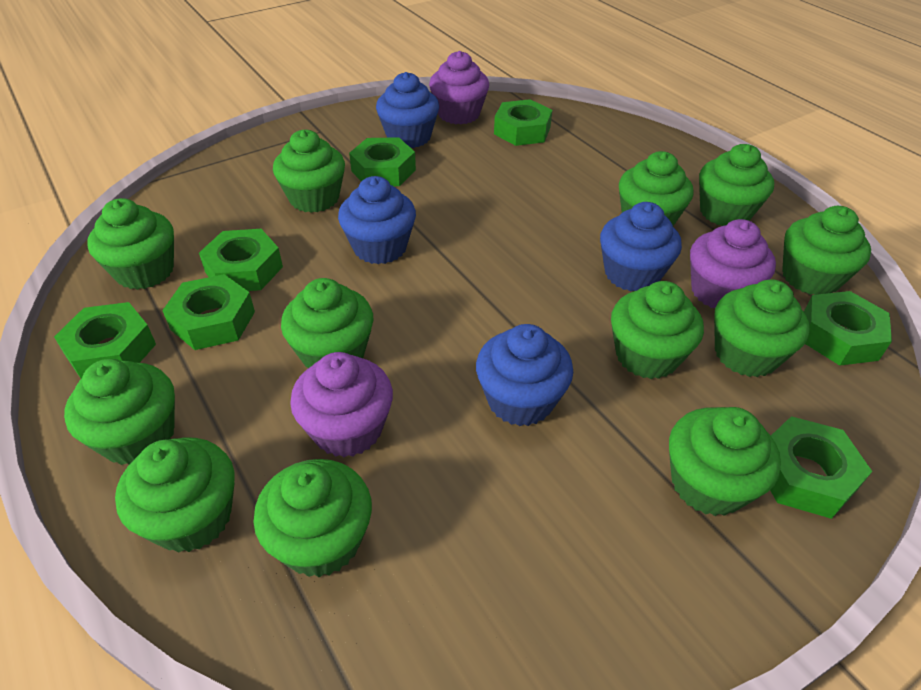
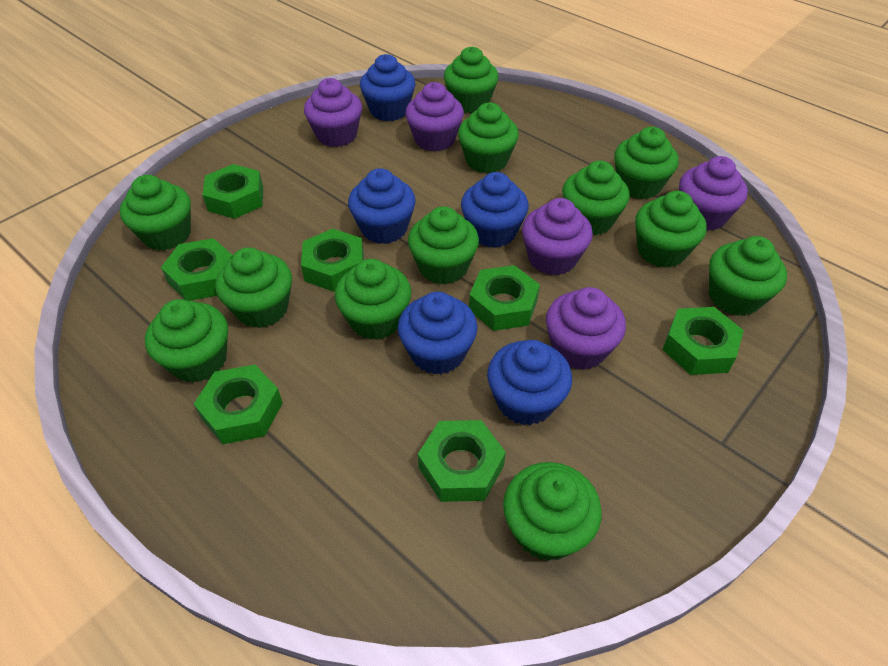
blue cupcake: [338,176,416,264] [376,72,439,148] [476,324,573,426] [600,202,682,292] = 4 -> [348,168,416,244] [360,54,415,121] [398,292,477,374] [461,172,529,248] [487,340,572,425] = 5
purple cupcake: [290,352,393,457] [429,51,489,125] [690,219,776,308] = 3 -> [304,78,362,147] [405,82,464,152] [522,198,593,275] [546,287,626,370] [679,156,748,231] = 5

